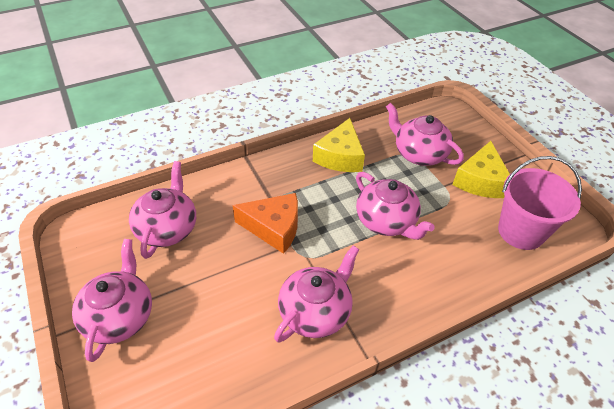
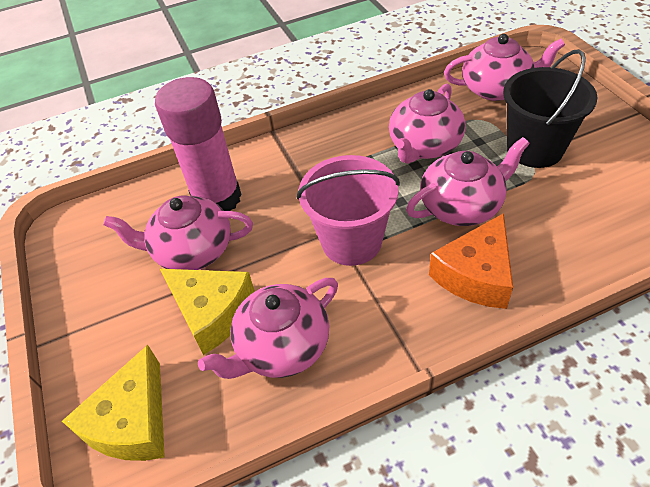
black bucket: none = 0 -> [503,49,598,168] = 1
pink glue stick: none = 0 -> [155,77,242,211] = 1

